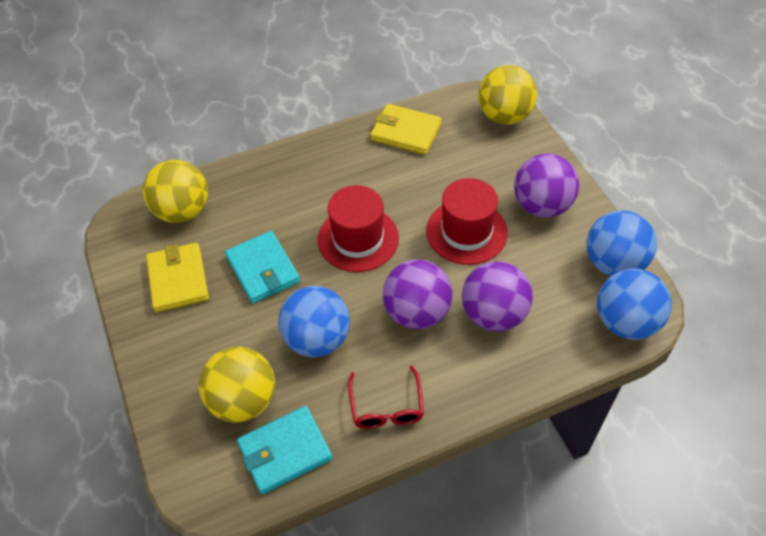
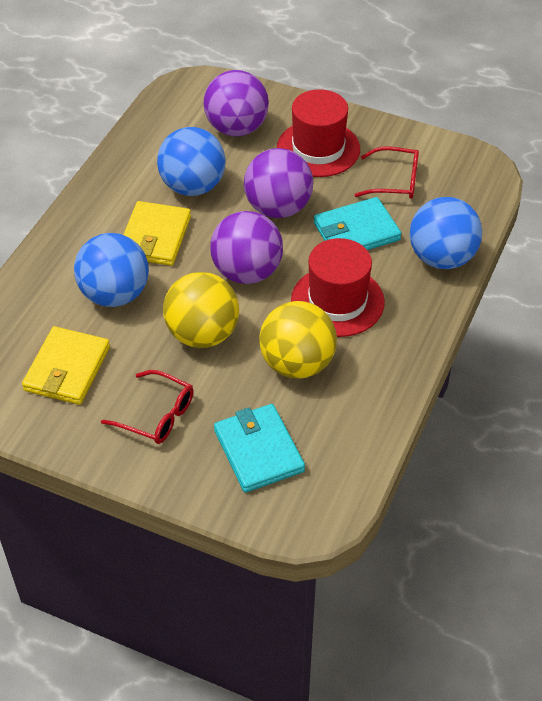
red glasses: [348,366,424,429] = 1 -> [101,370,194,444] [354,146,419,199] = 2
yellow ball: [143,160,208,223] [199,347,275,423] [478,65,537,124] = 3 -> [163,272,239,348] [259,301,337,379] = 2

